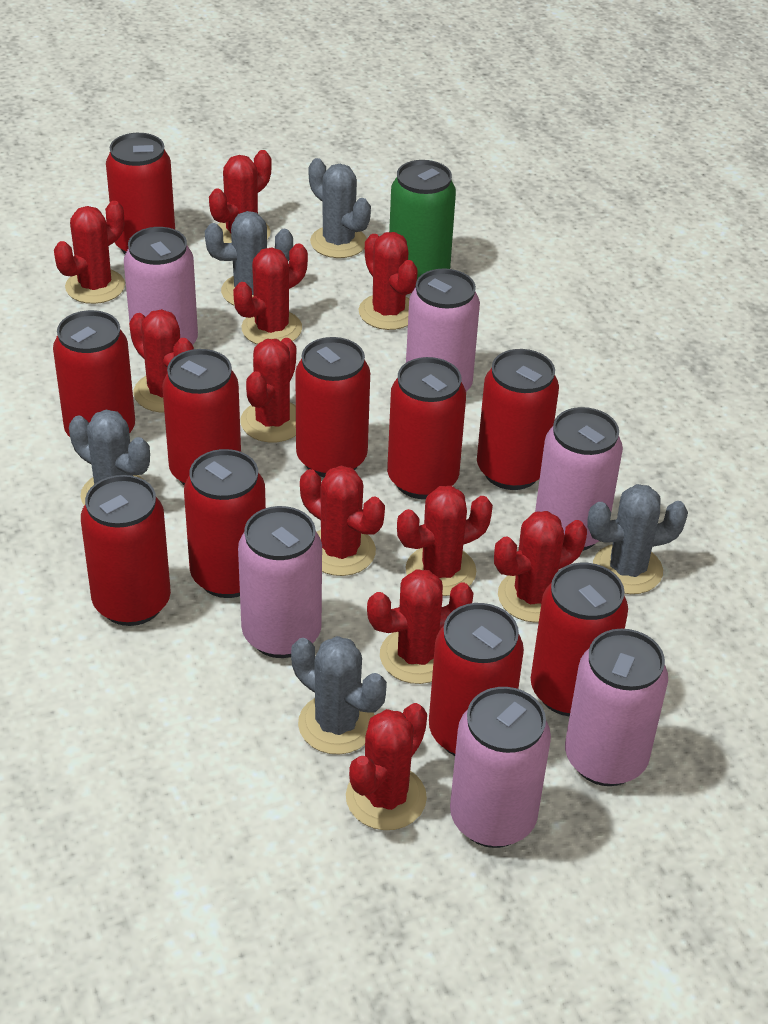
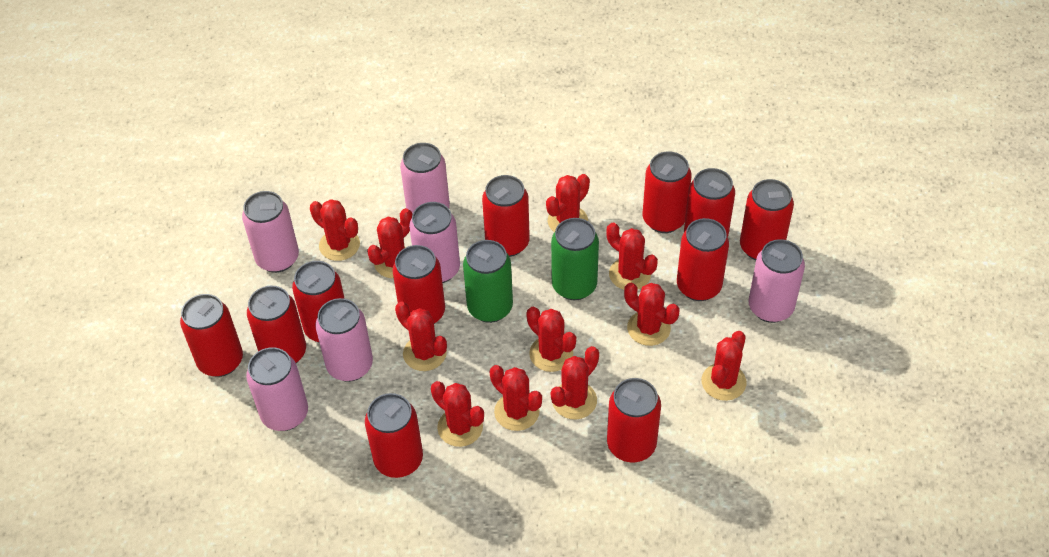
green can: [389,160,456,287] = 1 -> [463,240,513,323] [551,218,599,300] = 2
grey cactus: [69,410,150,505] [205,211,293,306] [291,636,387,754] [309,158,371,258] [587,484,688,594] = 5 -> none = 0
red can: [53,310,135,437] [81,475,171,626] [106,133,175,254] [162,349,241,485] [184,449,266,598] [295,337,370,478] [387,357,466,499] [429,603,524,756] [477,349,559,490] [531,563,628,717] = 10 -> [180,294,243,377] [247,286,306,363] [292,261,345,342] [365,393,423,478] [392,245,445,324] [482,175,530,257] [607,378,661,462] [643,151,692,233] [677,218,729,301] [684,168,735,237] [740,179,794,260] = 11

